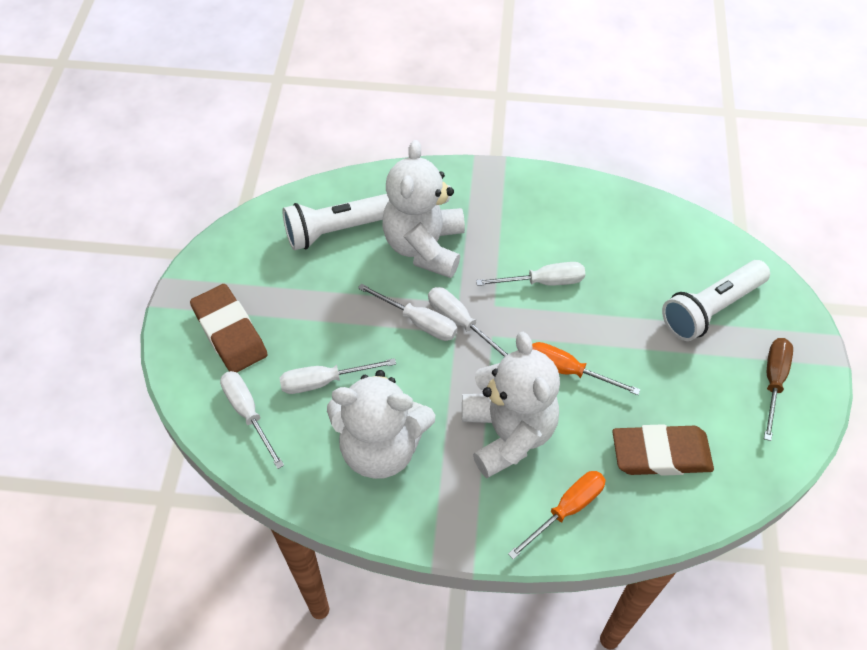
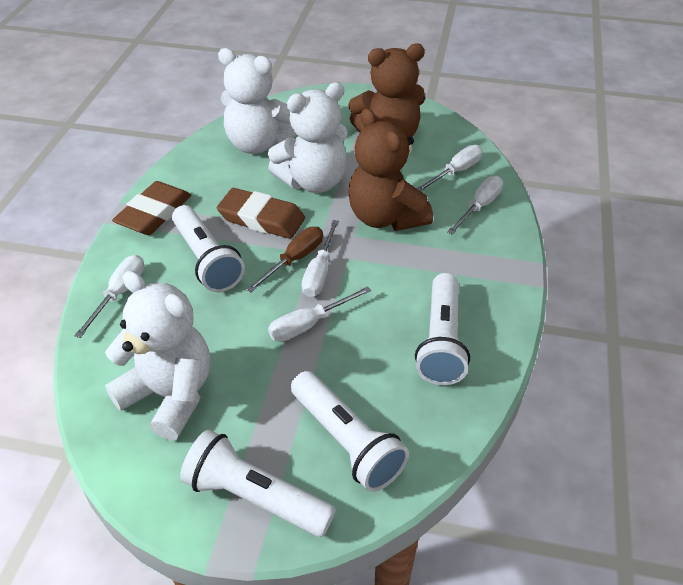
brown teddy bear: none = 0 -> [348,44,425,138] [348,108,433,231] = 2
orange screwdriver: [508,471,606,559] [532,342,641,395] = 2 -> none = 0
white flashlight: [282,194,389,250] [662,260,770,341] = 2 -> [172,205,245,292] [180,430,336,537] [291,371,409,492] [415,273,470,385] = 4

